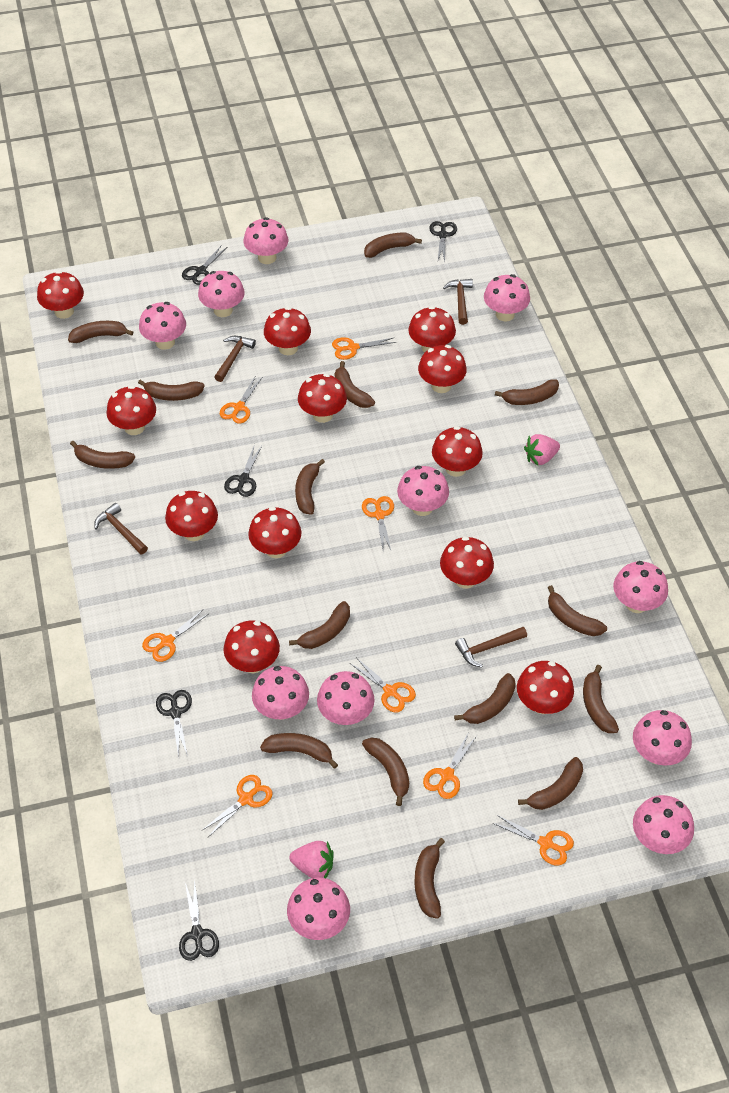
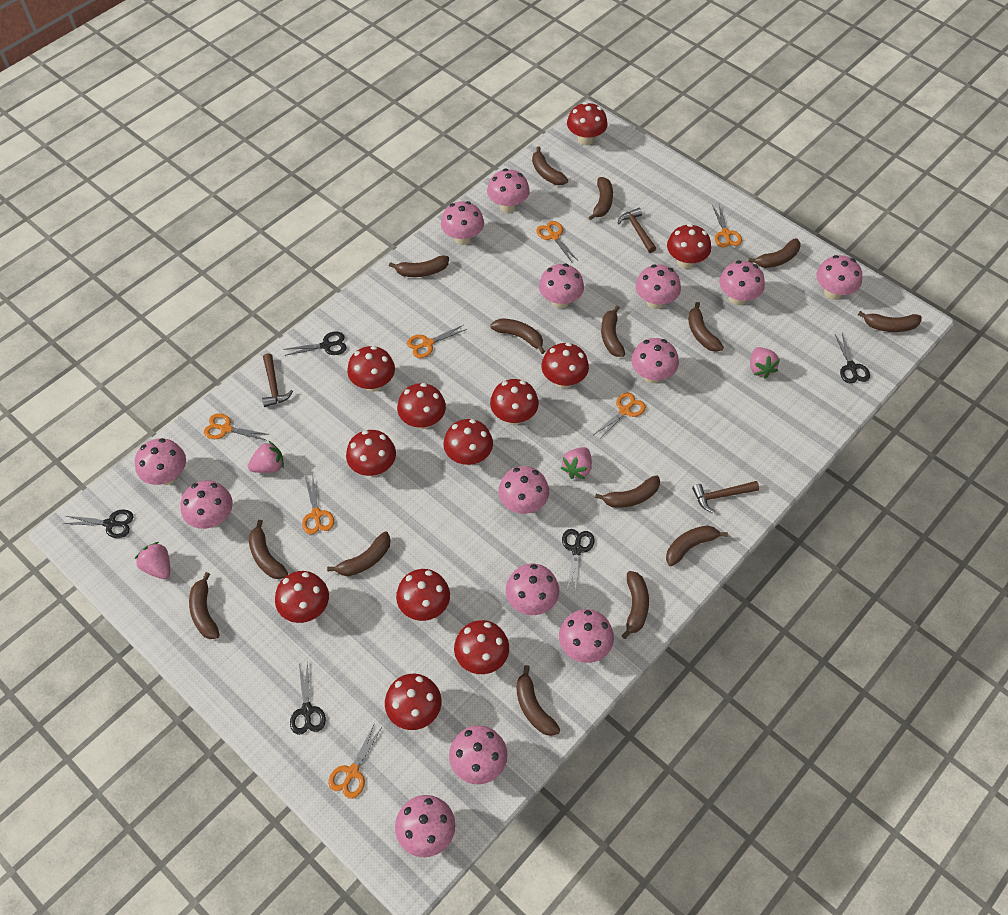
brown hammer: [94,503,148,555] [214,336,256,382] [443,279,473,325] [455,627,527,667] = 4 -> [262,353,293,407] [618,208,656,253] [692,481,759,513] = 3
orange scissors: [142,610,208,662] [201,775,272,837] [220,375,262,424] [332,337,396,360] [350,657,416,712] [362,496,394,550] [423,732,477,799] [493,815,574,866] = 8 -> [204,413,270,440] [302,477,334,534] [328,723,382,799] [407,325,467,358] [536,221,577,262] [595,393,646,440] [712,205,742,248] = 7
pink mushroom: [139,302,186,350] [198,271,245,317] [244,217,288,264] [252,666,309,720] [287,878,350,940] [317,671,375,725] [397,466,449,516] [484,274,530,322] [613,561,668,613] [633,710,692,766] [633,795,694,854] = 11 -> [135,438,186,485] [181,480,233,529] [395,795,455,857] [441,201,484,245] [449,725,507,784] [487,169,530,213] [498,466,549,514] [506,564,559,615] [539,264,584,308] [559,609,614,663] [631,338,679,383] [636,264,681,309] [719,261,765,305] [817,255,862,300] = 14
pink strawberry: [289,841,333,878] [524,434,560,465] = 2 -> [135,542,170,579] [248,441,284,473] [561,447,592,479] [750,347,780,378] = 4

